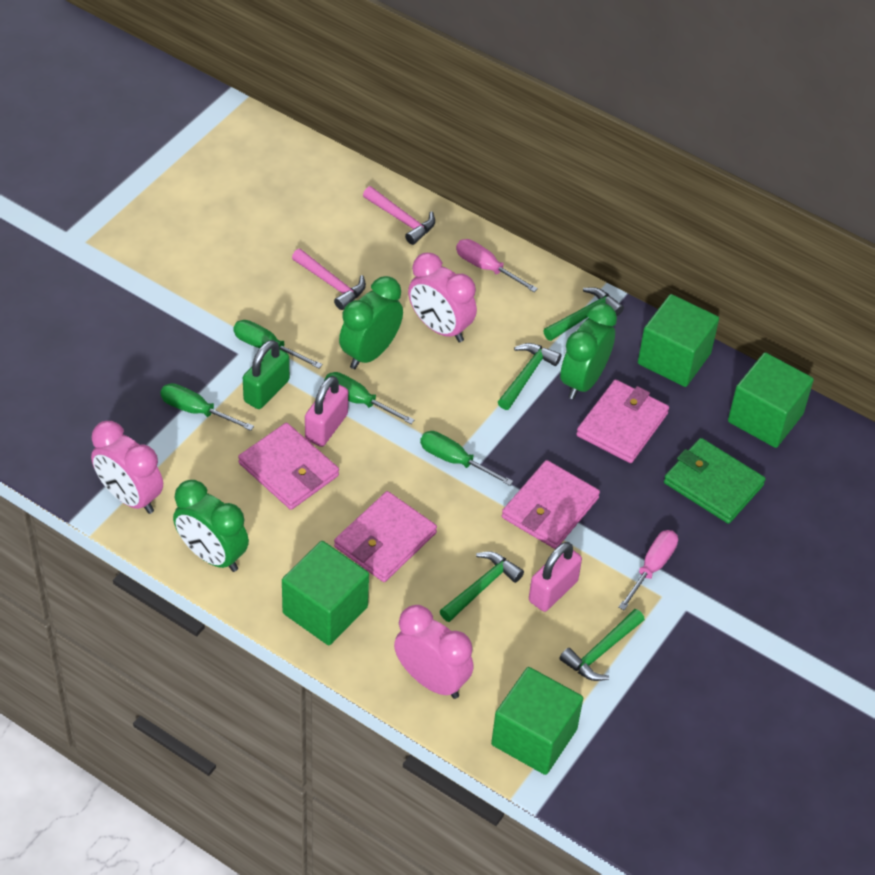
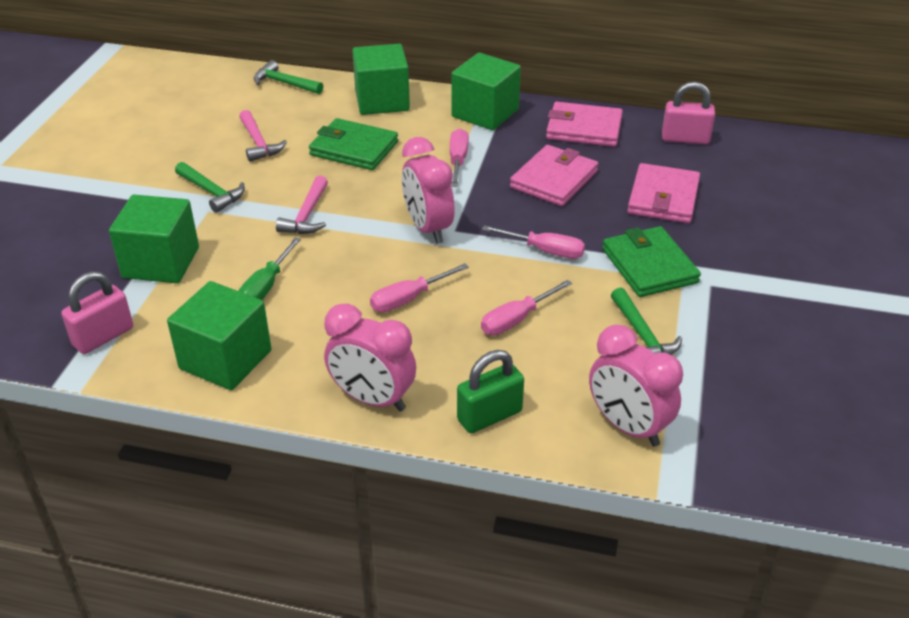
green clock: [173,480,249,572] [339,276,403,369] [560,303,617,399] = 3 -> none = 0
green hammer: [440,551,524,622] [498,343,561,410] [543,287,624,341] [560,609,645,681] = 4 -> [175,162,245,213] [254,60,323,94] [611,288,682,355] = 3
green screwdriver: [160,383,254,431] [233,320,322,369] [324,372,414,424] [420,431,513,486] = 4 -> [239,237,301,300] = 1
green wallet: [664,438,766,524] = 1 -> [309,118,398,170] [602,226,701,297] = 2
pink screwdriver: [456,239,538,292] [618,530,678,610] = 2 -> [370,263,469,312] [450,129,469,187] [481,280,572,335] [482,225,585,259] = 4
pink wallet: [238,423,339,510] [334,491,437,582] [502,460,600,549] [576,380,669,463] = 4 -> [510,145,598,206] [546,102,623,147] [627,163,700,223] = 3

